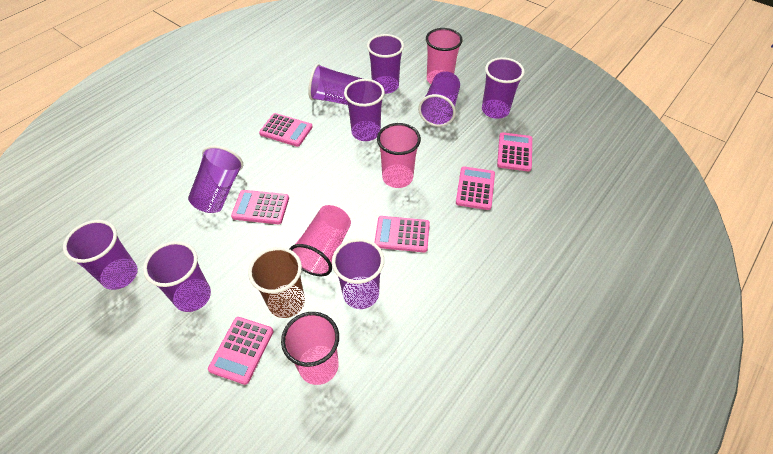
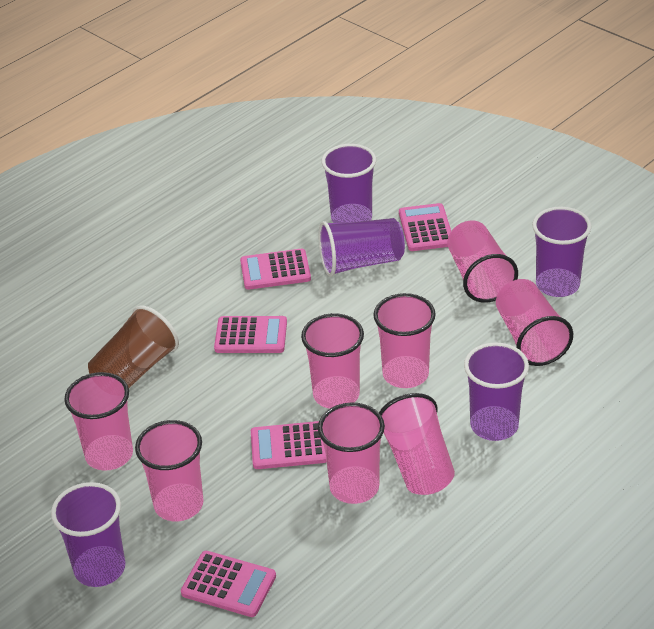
pink calculator: [208,317,274,385] [231,190,289,224] [259,113,313,147] [374,216,430,252] [456,166,495,210] [497,132,532,172] = 6 -> [181,551,276,617] [214,316,287,353] [240,249,311,290] [251,421,327,469] [399,203,451,251] = 5
pink cup: [281,312,339,385] [290,205,351,276] [377,123,421,188] [426,28,463,84] = 4 -> [64,372,133,471] [135,420,204,521] [301,313,364,409] [318,403,385,504] [373,293,436,388] [379,393,455,495] [447,221,518,303] [496,279,573,366] = 8
purple cup: [63,220,138,290] [143,241,211,312] [188,145,243,213] [308,64,363,105] [332,238,384,309] [344,79,385,141] [367,34,404,94] [418,71,460,127] [482,57,525,119] = 9 -> [51,482,125,587] [319,218,405,277] [322,144,376,223] [464,342,529,441] [532,207,591,297] = 5

